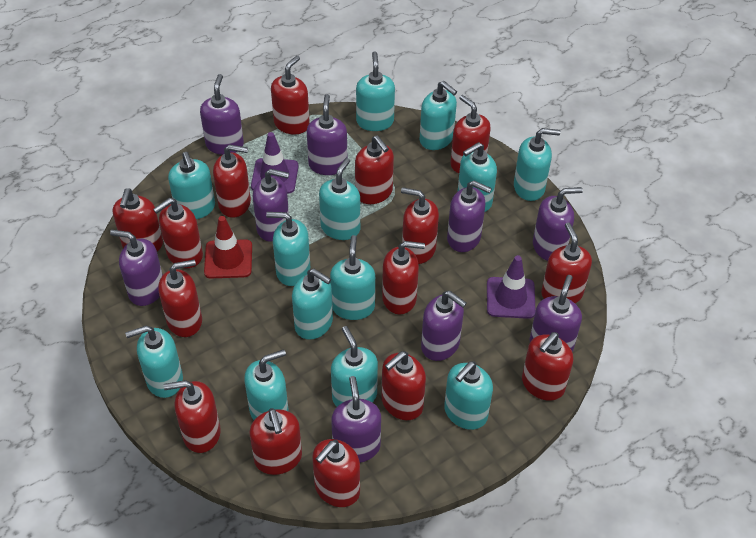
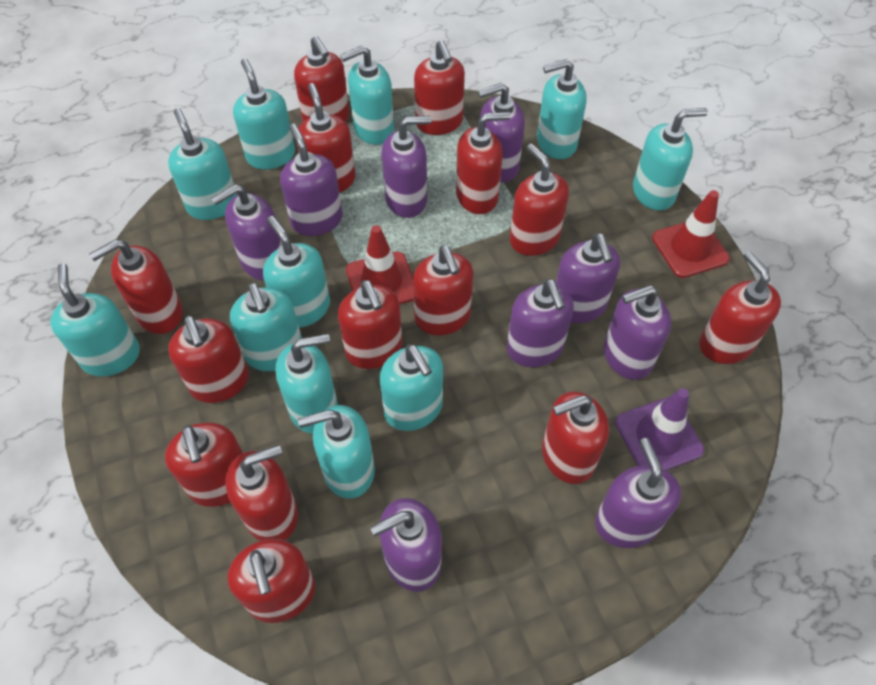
purple traffic cone: [251,132,299,194] [487,255,536,319] = 2 -> [615,388,704,471] = 1
red soap dispenser: [113,188,163,251] [153,198,203,268] [158,260,202,337] [164,380,221,453] [213,145,251,218] [249,408,302,475] [271,55,310,135] [312,439,360,507] [355,135,394,204] [382,241,425,314] [382,351,426,420] [401,187,439,264] [451,95,490,173] [522,332,573,401] [541,223,592,303] = 15 -> [89,239,183,334] [165,423,243,507] [168,315,249,403] [225,445,298,541] [227,539,315,623] [294,36,349,122] [296,83,356,193] [338,280,402,369] [413,246,473,335] [414,40,465,135] [456,112,510,214] [509,144,569,256] [542,391,609,484] [699,251,781,364] = 14
red traffic cone: [204,216,252,278] = 1 -> [346,225,414,304] [652,190,730,278] = 2
turquoise soap dispenser: [125,326,183,398] [168,152,215,219] [244,349,289,420] [266,212,310,286] [292,269,333,340] [319,158,360,240] [330,235,375,320] [331,326,378,406] [356,51,395,131] [420,81,457,150] [444,361,493,430] [457,142,497,212] [514,128,560,201] = 13 -> [50,263,140,377] [168,108,237,220] [230,283,302,371] [233,58,295,170] [263,216,330,328] [276,334,338,434] [298,405,375,499] [340,46,394,145] [380,344,443,431] [537,59,587,159] [633,108,708,211] = 11

